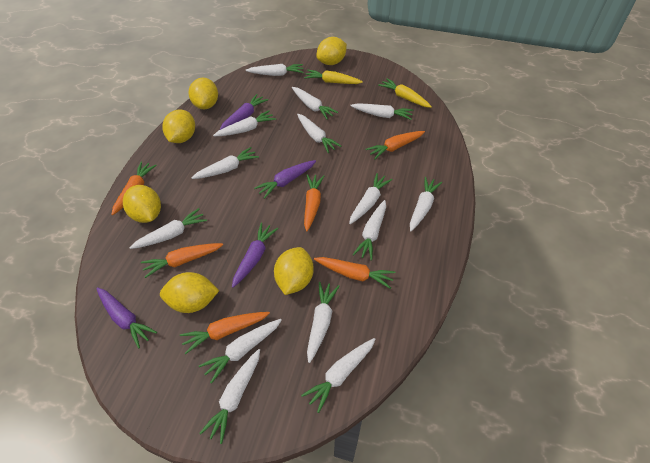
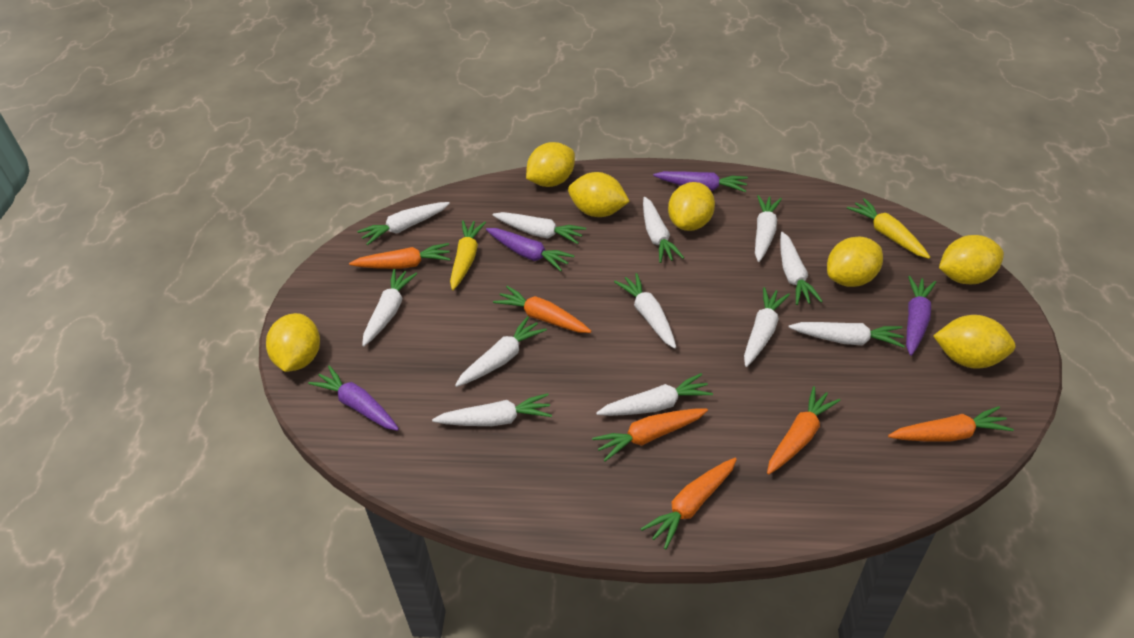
white carrot: [129,208,207,249] [192,147,259,179] [199,319,282,384] [199,349,260,444] [213,110,276,136] [246,64,304,76] [292,87,338,120] [297,114,341,153] [301,338,375,413] [307,282,339,363] [349,173,393,224] [350,103,413,120] [353,200,386,261] [410,177,442,231] = 14 -> [357,202,450,245] [362,269,417,346] [432,393,552,426] [455,316,547,387] [492,212,586,244] [596,373,713,416] [614,273,676,349] [643,197,684,263] [744,287,790,367] [755,195,782,262] [780,232,823,305] [789,322,905,348] = 12
yellow lemon: [123,185,161,223] [160,272,219,313] [162,110,195,143] [189,78,218,109] [274,247,314,295] [316,37,347,65] = 6 -> [266,313,320,372] [526,142,575,187] [568,172,630,217] [668,182,715,231] [827,237,883,287] [933,315,1016,369] [939,235,1004,284] = 7

